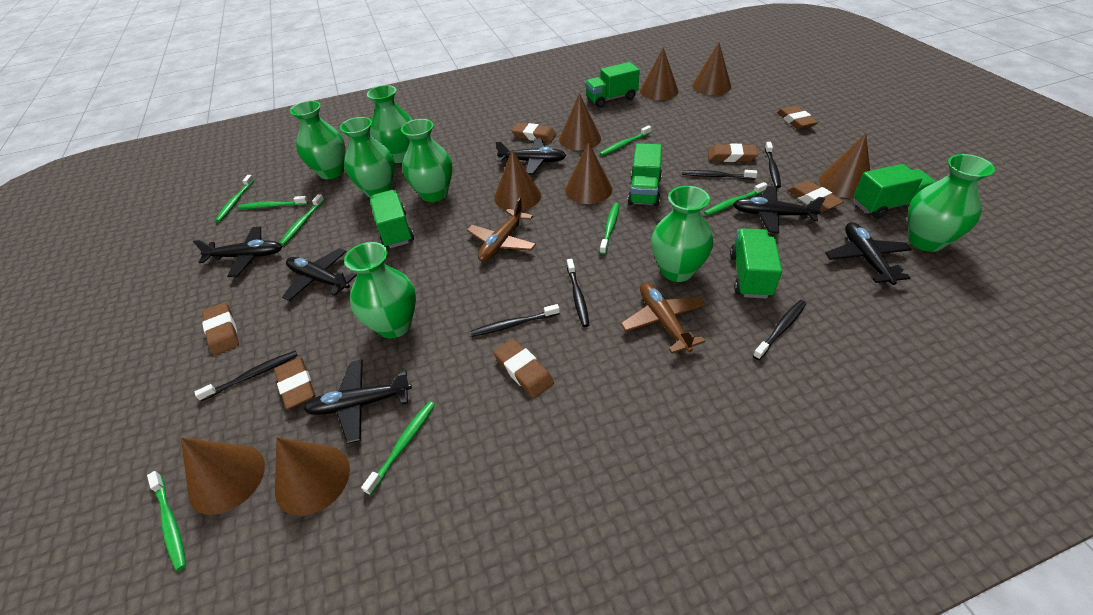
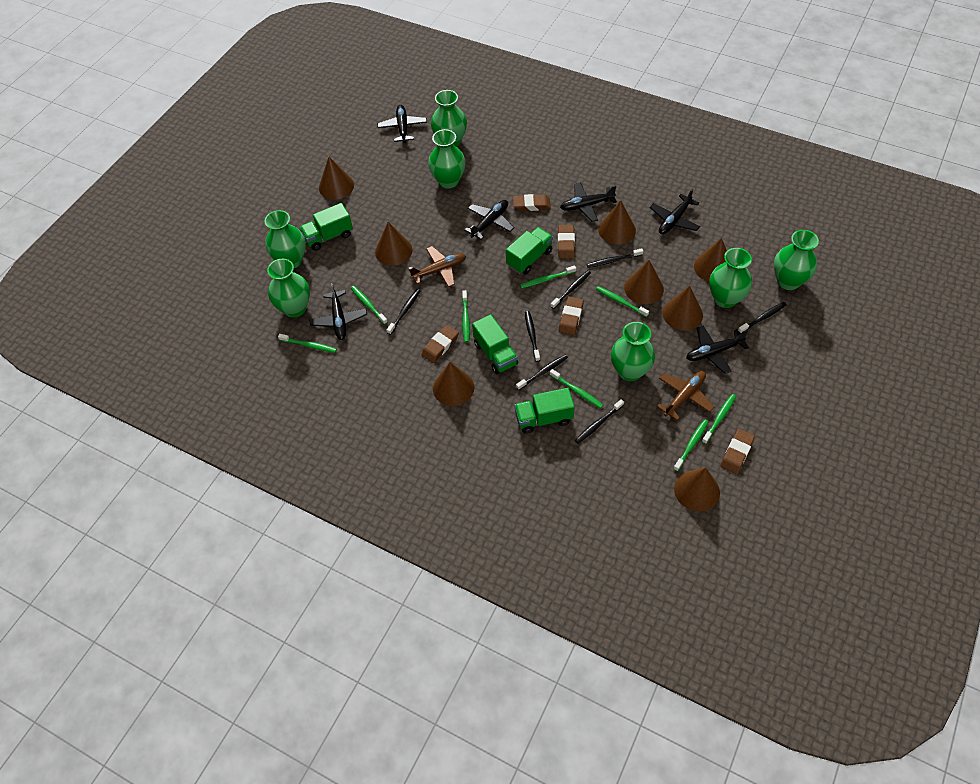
black toothbrush: [195,351,298,401] [470,304,560,337] [567,259,589,327] [682,170,757,180] [753,300,806,360] [765,142,781,188] = 6 -> [387,289,420,335] [516,354,568,390] [525,311,540,362] [550,270,591,309] [575,399,624,443] [587,248,643,268] [738,302,786,334] = 7
brown eraser: [202,302,239,355] [274,357,315,409] [494,339,554,398] [512,123,556,142] [708,144,758,162] [777,105,818,130] [787,180,844,212] = 7 -> [421,325,459,363] [513,194,551,211] [558,225,575,259] [559,297,584,335] [720,429,755,474] = 5
green truck: [370,190,414,248] [585,62,640,108] [628,143,662,206] [730,228,782,299] [853,164,936,219] = 5 -> [300,203,353,251] [472,314,518,374] [506,227,553,275] [514,388,575,434] = 4

